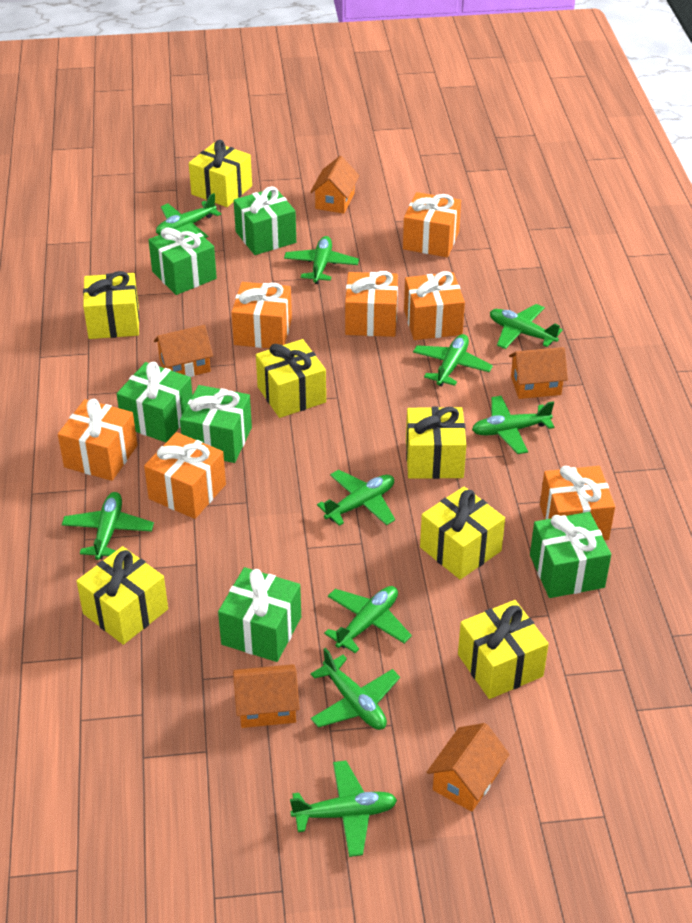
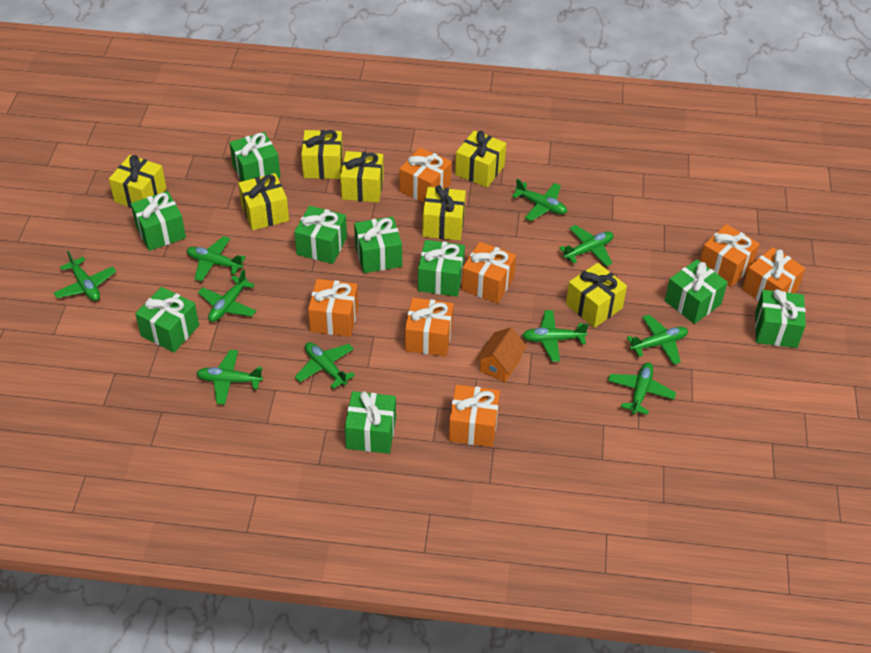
green gift: [117,362,193,442] [149,224,217,295] [180,385,252,463] [218,567,301,662] [234,186,296,255] [530,512,611,598] = 6 -> [131,191,186,251] [135,287,199,352] [229,132,280,181] [294,206,347,264] [345,391,396,454] [354,216,402,273] [418,240,465,297] [665,259,728,324] [755,289,806,348] = 9
orange house: [154,325,213,377] [233,664,300,728] [310,156,359,214] [427,723,510,812] [509,347,568,399] = 5 -> [476,327,527,382] = 1

